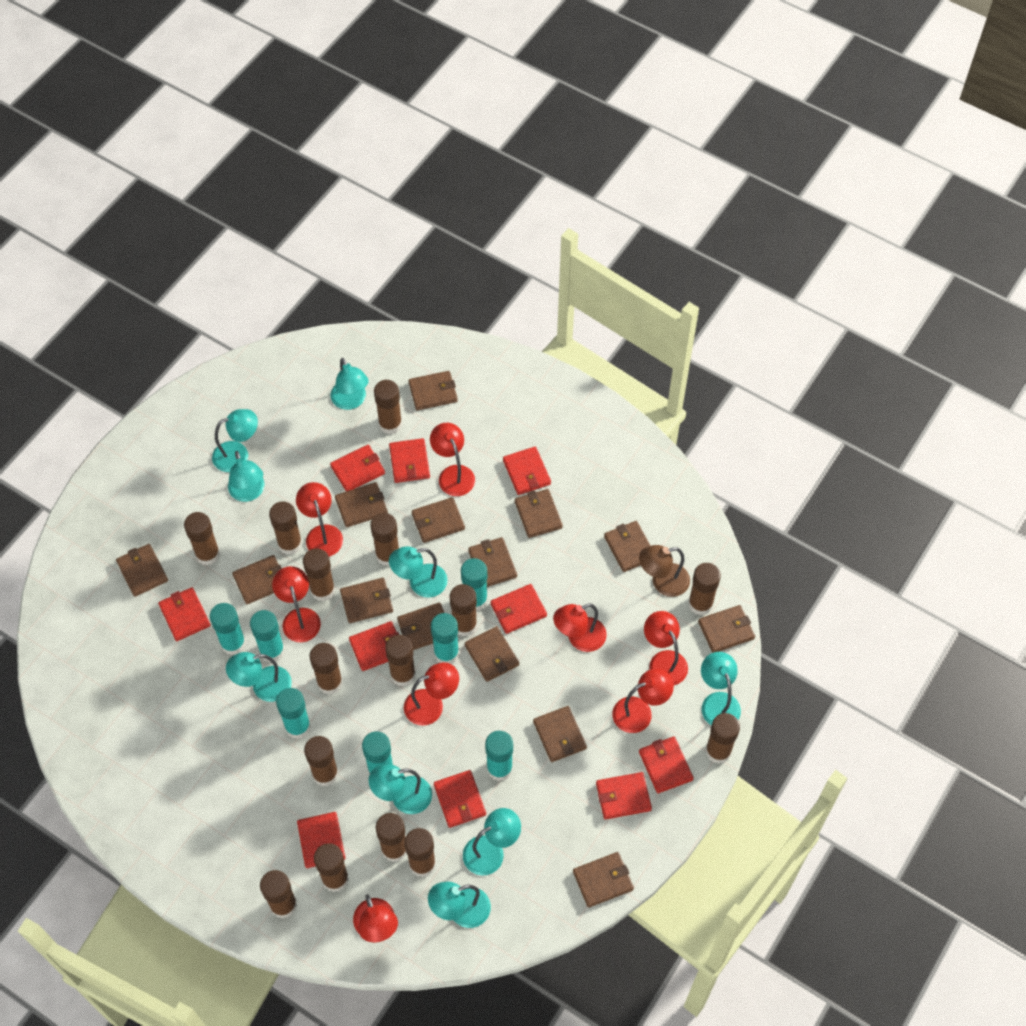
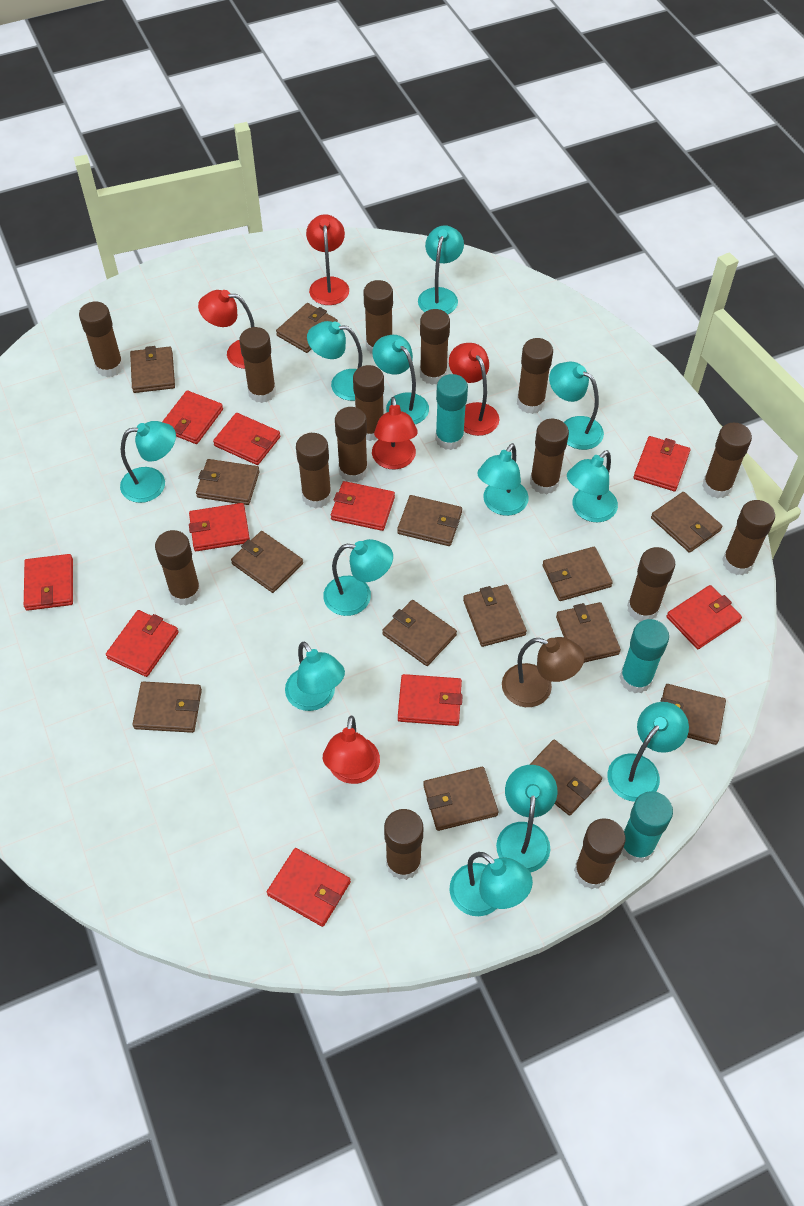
red lamp: [272,566,321,642] [296,482,343,557] [353,894,398,942] [404,662,459,726] [430,423,475,496] [553,603,607,652] [612,668,674,733] [644,611,688,685] = 8 -> [198,290,255,369] [306,214,349,305] [323,716,380,784] [372,397,418,469] [449,343,500,436] = 5
turquoise glue stick: [210,603,246,655] [250,610,285,662] [276,688,311,739] [362,731,393,775] [431,613,459,664] [461,558,488,611] [485,731,513,781] = 7 -> [435,374,468,450] [620,619,669,693] [622,791,673,863] = 3
turquoise lamp: [212,409,258,472] [226,652,292,702] [228,451,265,502] [331,358,369,410] [369,764,432,814] [389,546,448,598] [428,882,491,928] [463,808,521,876] [701,652,741,725] = 9 -> [120,421,176,503] [285,642,345,711] [307,321,362,401] [323,539,393,616] [372,335,429,424] [418,225,464,314] [449,852,533,916] [477,443,529,516] [496,765,558,873] [549,362,604,450] [567,450,618,522] [607,702,689,802] = 12

